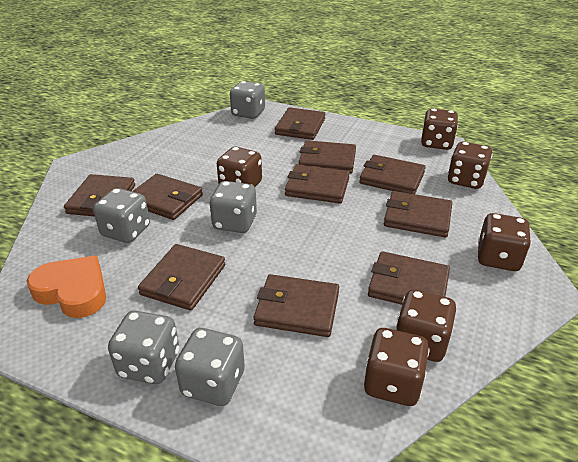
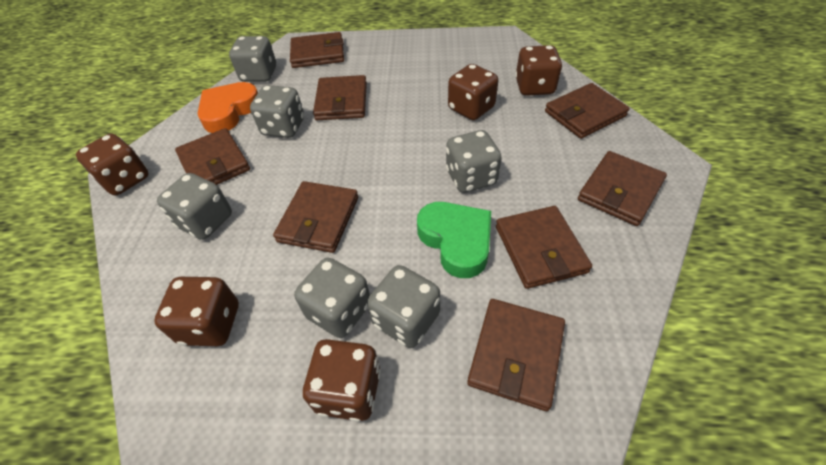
brown dice: [217,147,262,187] [364,328,430,406] [395,289,456,362] [421,108,458,150] [447,142,493,189] [478,213,531,271] = 6 -> [76,134,149,195] [154,277,239,346] [303,339,381,422] [448,64,498,120] [515,45,562,96] = 5
brown wallet: [64,174,135,217] [132,174,203,220] [138,244,225,311] [253,274,339,337] [275,107,325,140] [285,164,350,203] [299,140,356,174] [359,155,426,194] [368,251,450,305] [384,191,452,237] = 10 -> [175,128,250,185] [273,181,358,253] [290,32,344,68] [313,75,367,120] [467,299,565,411] [496,206,592,289] [545,83,630,139] [578,151,667,226] = 8
green heart: none = 0 -> [417,202,491,278] = 1
grey dice: [93,188,150,243] [108,310,179,384] [175,328,245,406] [209,181,257,233] [230,81,265,119] = 5 -> [157,173,232,240] [229,36,276,82] [250,85,304,138] [294,258,370,338] [367,265,440,348] [446,130,502,193] = 6

